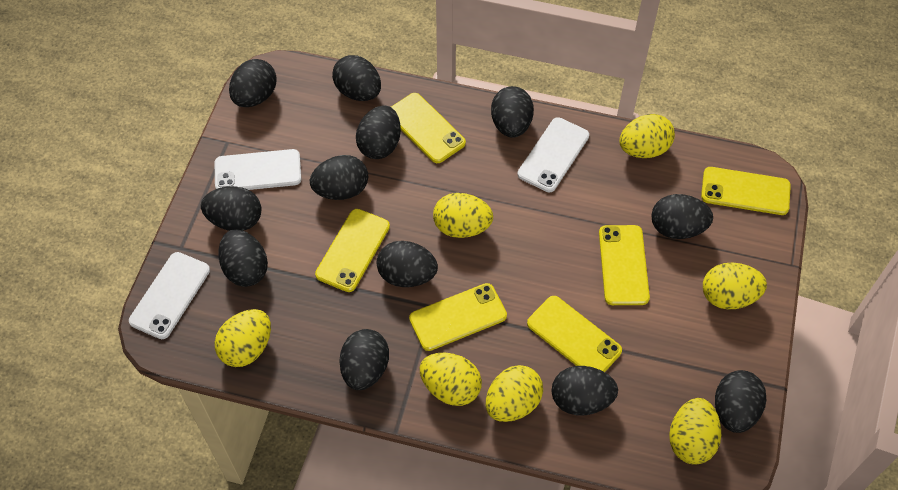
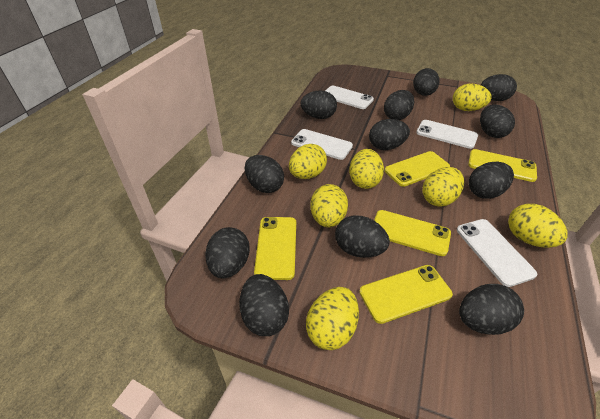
white phone: [129,252,210,339] [214,149,301,190] [518,117,589,192] = 3 -> [291,129,353,160] [325,86,374,109] [416,120,478,149] [457,219,537,287] = 4
yellow phone: [315,209,390,292] [391,93,466,163] [409,283,507,351] [527,296,622,372] [599,225,650,305] [701,167,791,215] = 6 -> [254,217,296,280] [359,265,453,324] [374,210,451,256] [384,151,450,187] [468,149,537,182] = 5

